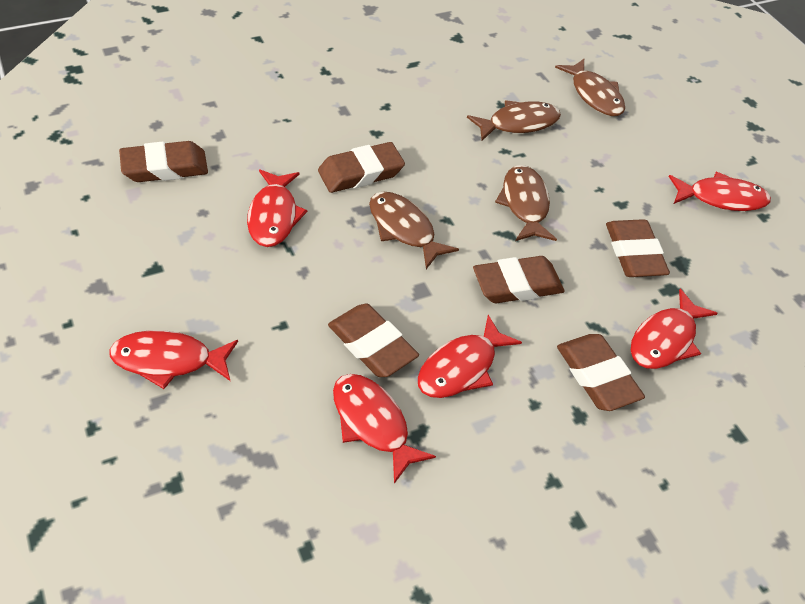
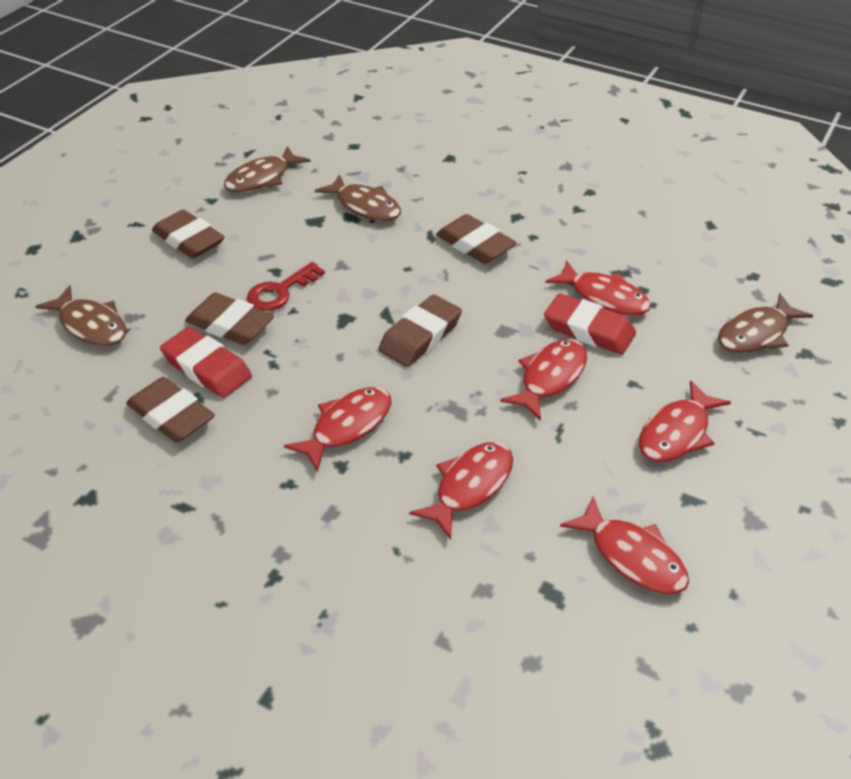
brown eraser: [119,141,208,182] [318,142,405,193] [328,303,419,377] [473,256,565,303] [557,334,645,411] [606,219,670,277] = 6 -> [126,377,215,443] [152,210,225,258] [185,292,274,345] [378,295,462,367] [436,214,517,264] = 5
red eraser: none = 0 -> [160,327,252,398] [544,293,636,354] = 2
red key: none = 0 -> [247,262,325,311] = 1

